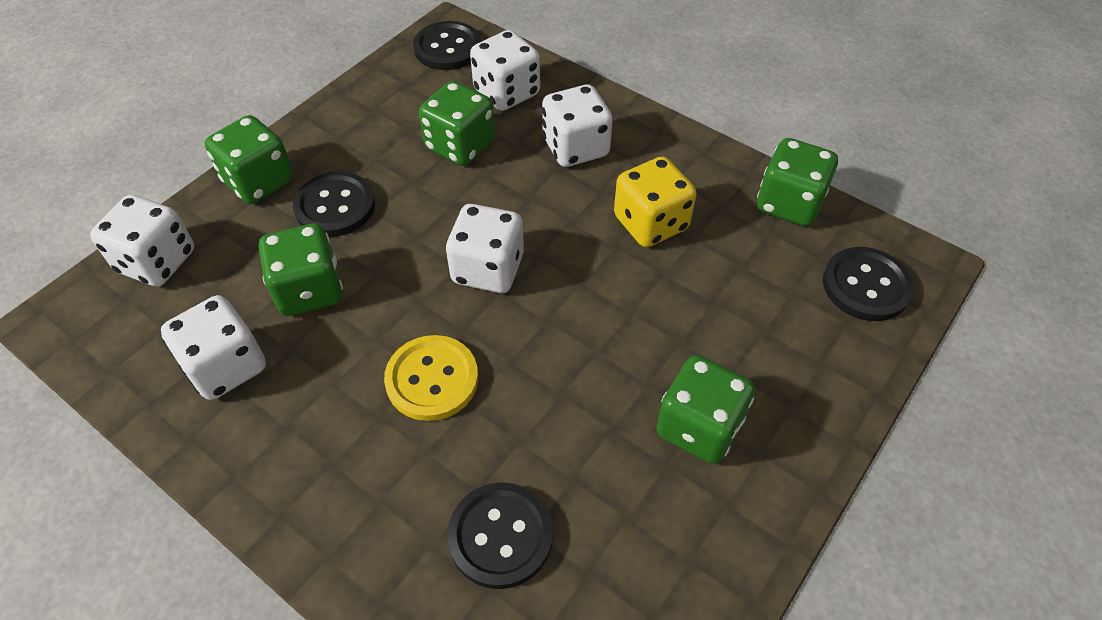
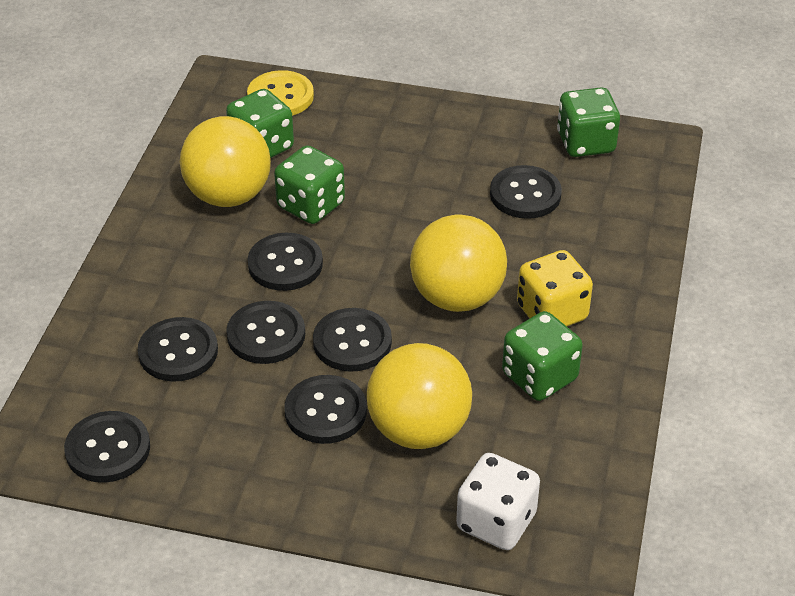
black button: [293,171,375,237] [413,21,481,70] [447,482,553,589] [823,247,914,321] = 4 -> [64,411,150,483] [138,317,218,382] [226,301,305,364] [248,233,323,291] [285,375,367,444] [313,308,392,372] [490,165,562,219] = 7
green dice: [205,115,293,204] [259,223,343,316] [419,81,495,166] [656,355,755,464] [757,138,838,226] = 5 -> [226,89,294,158] [274,145,345,224] [502,311,583,401] [557,87,620,157] = 4
white dice: [90,195,194,287] [161,295,266,400] [446,204,524,293] [470,30,540,111] [542,85,613,167] = 5 -> [456,453,540,550] = 1
yellow ball: none = 0 -> [180,116,271,207] [367,343,472,449] [410,214,507,312] = 3

